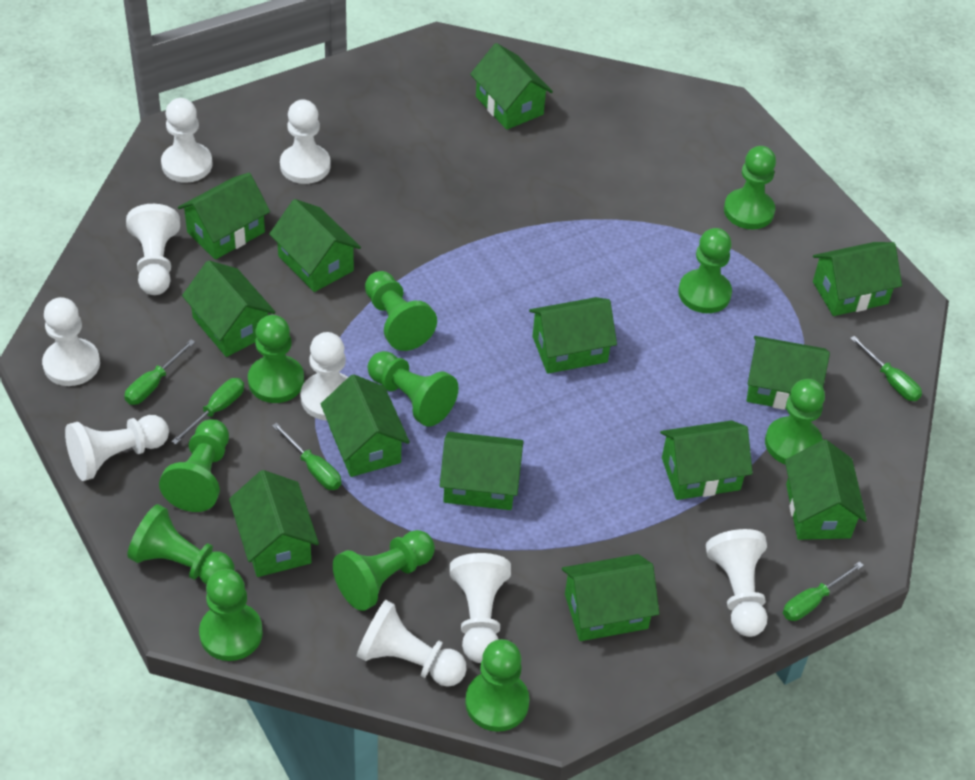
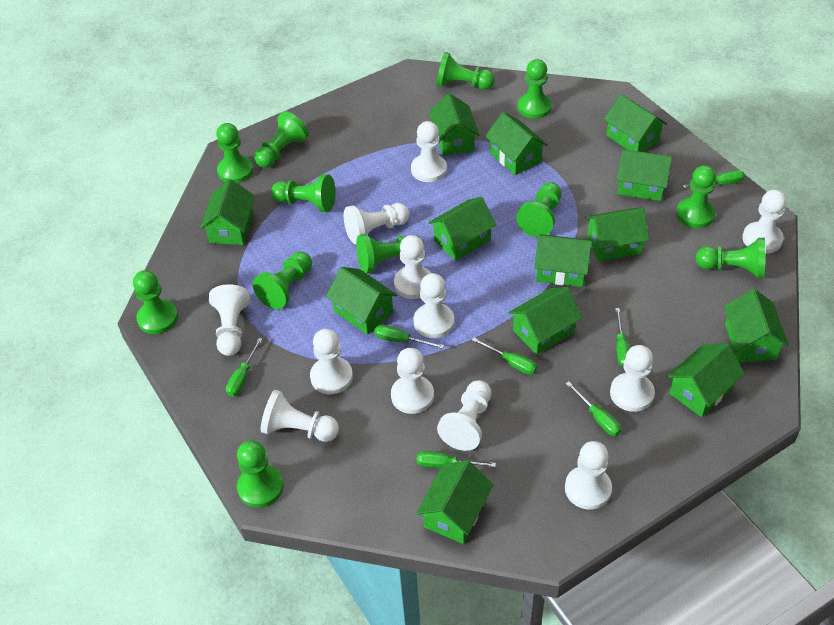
green pawn: [127,504,235,585] [159,419,229,512] [199,569,263,661] [248,315,304,403] [333,530,435,611] [365,271,437,351] [368,351,459,427] [465,639,530,732] [678,228,732,313] [724,146,776,229] [765,379,825,464] = 11 -> [133,270,178,334] [216,123,253,183] [237,440,284,508] [253,252,312,309] [254,111,309,168] [271,174,336,212] [356,234,424,274] [436,52,495,90] [516,182,562,237] [517,59,552,119] [676,165,716,228] [695,238,765,278] = 12
green screwdriver: [124,339,195,405] [171,378,244,444] [272,423,341,490] [783,561,864,621] [850,336,922,401] = 5 -> [226,338,262,397] [374,325,444,349] [417,451,496,468] [472,338,537,375] [565,381,622,436] [615,308,630,367] [682,170,745,188] = 7
white pawn: [42,297,100,386] [65,415,169,481] [126,204,180,295] [161,98,213,183] [280,99,331,184] [300,332,348,420] [357,600,467,687] [450,553,511,663] [706,529,767,637] = 9 -> [209,284,250,356] [261,390,339,442] [310,329,353,394] [344,203,409,244] [391,348,434,414] [394,235,431,299] [411,121,447,182] [413,273,454,338] [437,380,491,451] [565,441,612,510] [610,345,655,412] [742,190,787,254] = 12

